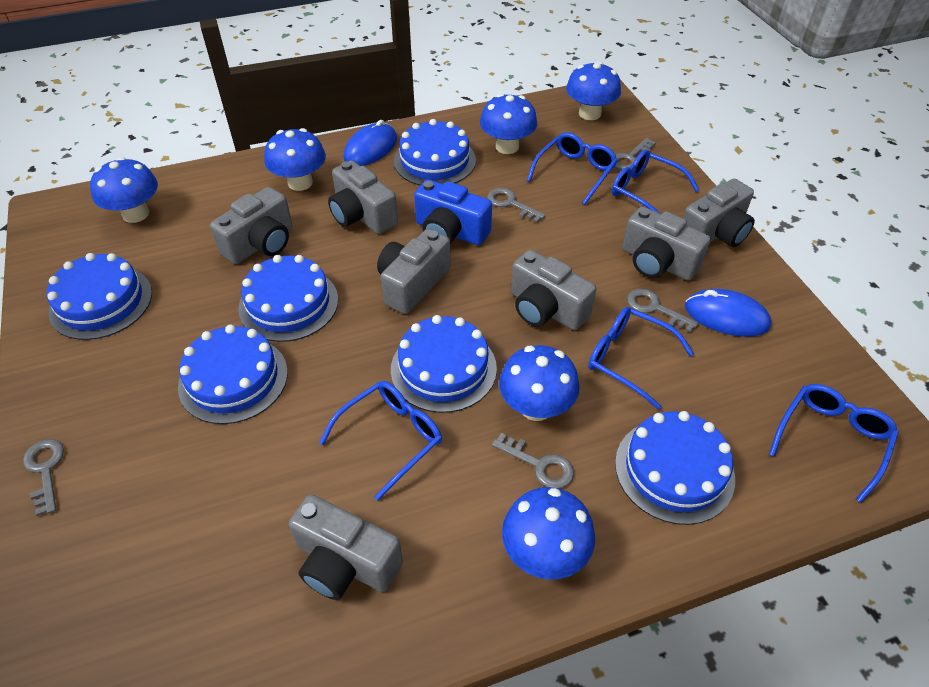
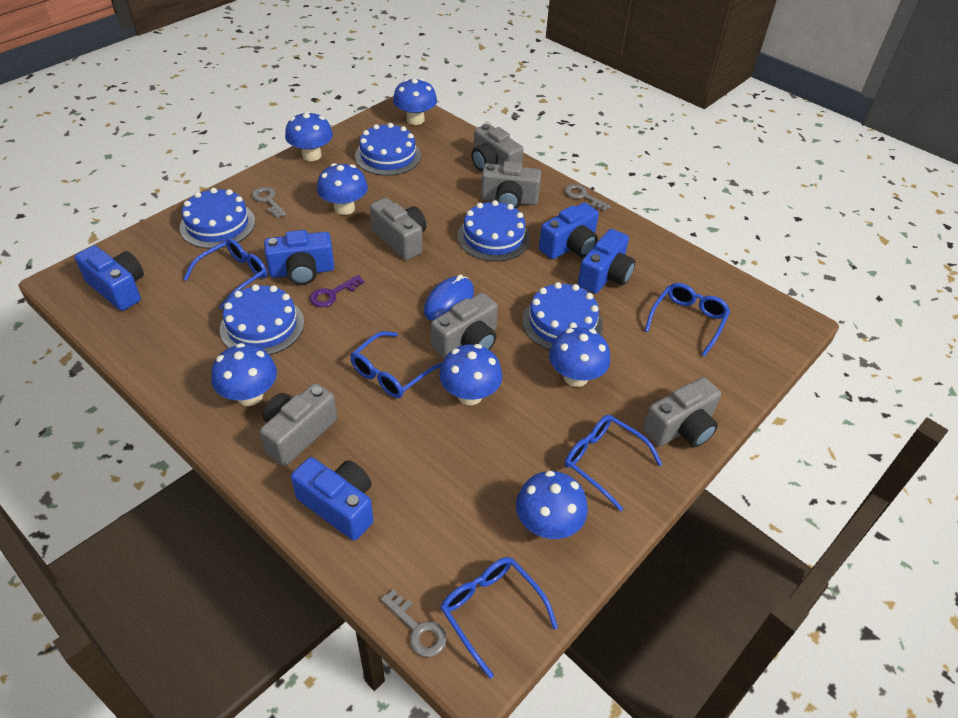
blue cake: [47,253,152,340] [178,324,288,424] [238,255,338,342] [391,315,497,413] [394,119,476,186] [615,411,735,525] = 6 -> [180,188,255,249] [220,284,304,355] [355,123,421,176] [457,200,530,261] [522,282,603,350] = 5
blue camera: [414,179,492,245] = 1 -> [75,245,144,311] [264,230,334,285] [291,457,374,541] [539,202,599,259] [578,229,636,294] = 5
blue mouse: [344,120,397,166] [685,289,771,337] = 2 -> [424,274,474,321] = 1
blue mushroom: [90,157,158,223] [264,128,326,191] [480,94,537,154] [499,345,580,421] [502,487,595,580] [566,61,621,120] = 6 -> [211,343,277,406] [285,111,333,161] [317,163,368,215] [393,78,437,125] [439,344,502,405] [516,471,588,539] [549,327,610,387] = 7
grey camera: [210,187,292,264] [289,494,403,600] [328,160,398,234] [377,229,450,314] [511,250,596,330] [622,207,711,281] [683,179,755,247] = 7 -> [260,383,337,466] [370,198,426,260] [431,293,498,359] [471,124,524,171] [481,161,541,209] [643,377,721,447] = 6
grey key: [23,439,64,516] [487,188,546,223] [492,433,574,488] [615,138,656,170] [627,288,699,333] = 5 -> [252,187,287,218] [381,589,447,657] [565,184,611,211] = 3
purple key: none = 0 -> [310,275,364,307] = 1

